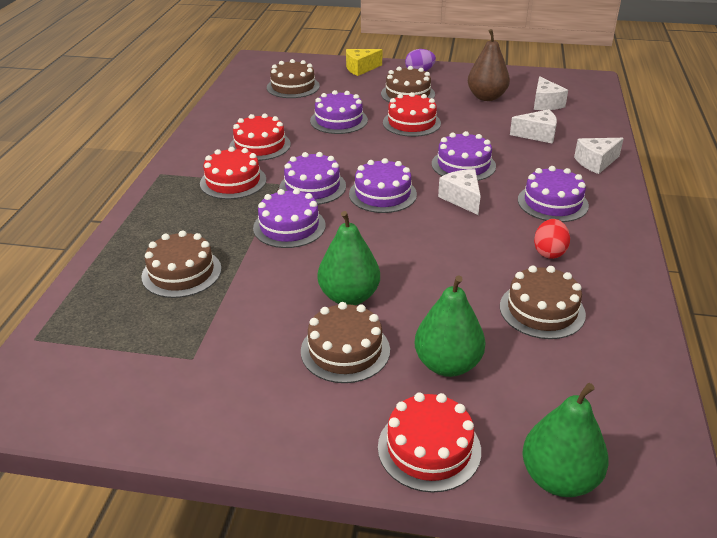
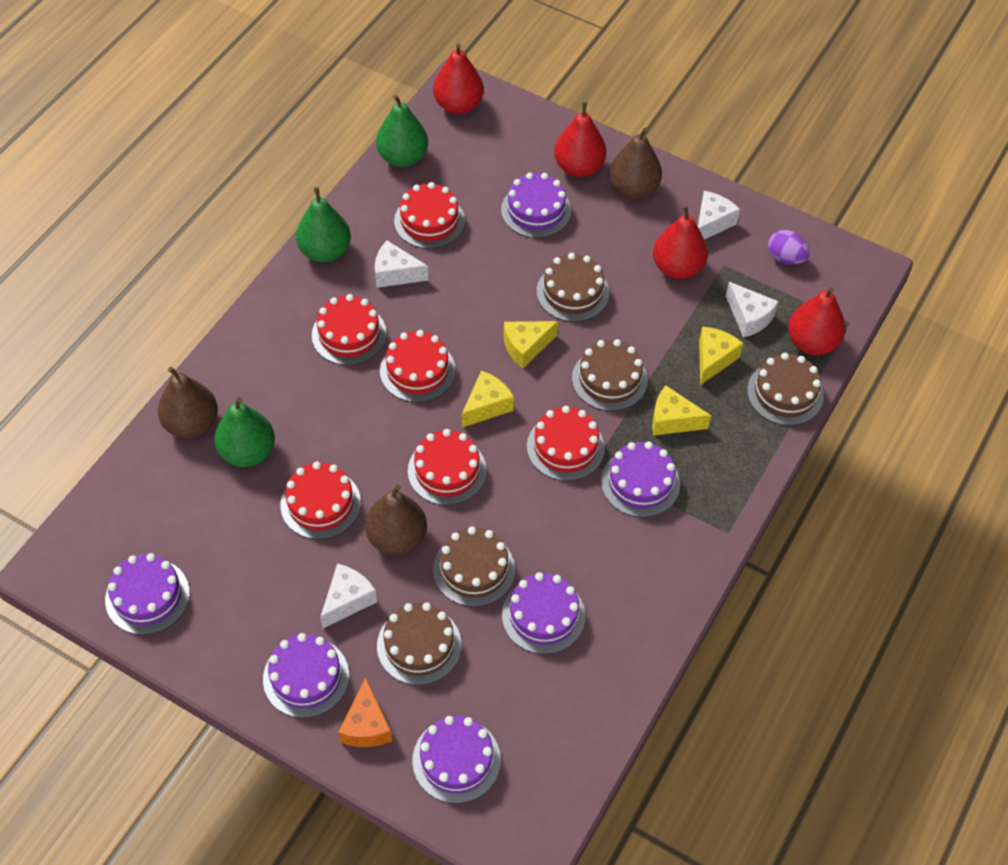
brown pear: [468,29,510,101] = 1 -> [158,367,218,438] [365,484,427,555] [609,128,662,199] = 3
orange cheese: none = 0 -> [338,677,392,747] = 1
red cake: [200,147,266,199] [229,113,291,161] [378,392,481,493] [383,92,441,137] = 4 -> [280,462,361,539] [312,294,387,365] [380,330,456,402] [394,182,465,249] [408,429,487,505] [527,406,605,481] = 6
red egg: [534,219,570,259] = 1 -> none = 0
red pear: none = 0 -> [433,43,484,114] [554,102,606,177] [653,205,708,279] [788,287,846,355] = 4
yellow cheese: [346,49,382,76] = 1 -> [462,370,514,428] [504,321,558,369] [652,385,711,436] [699,327,744,385] = 4

